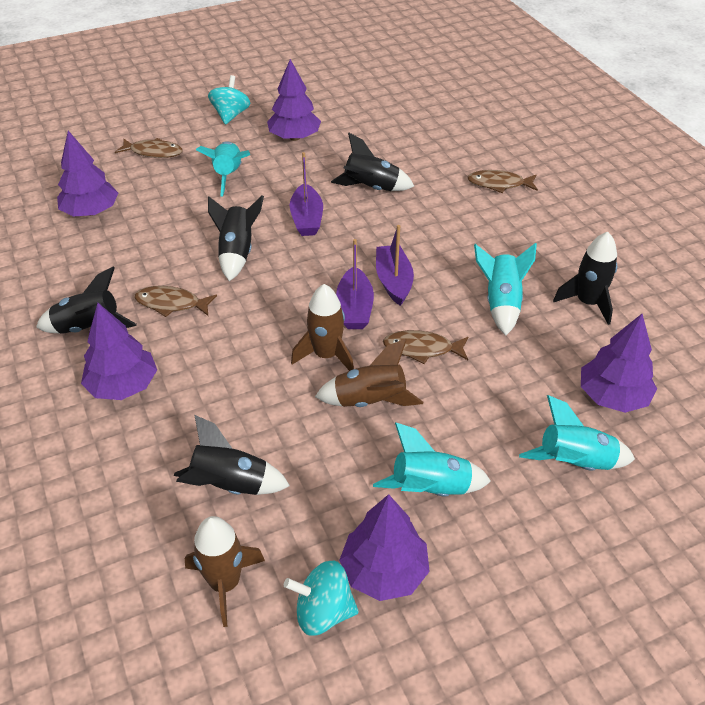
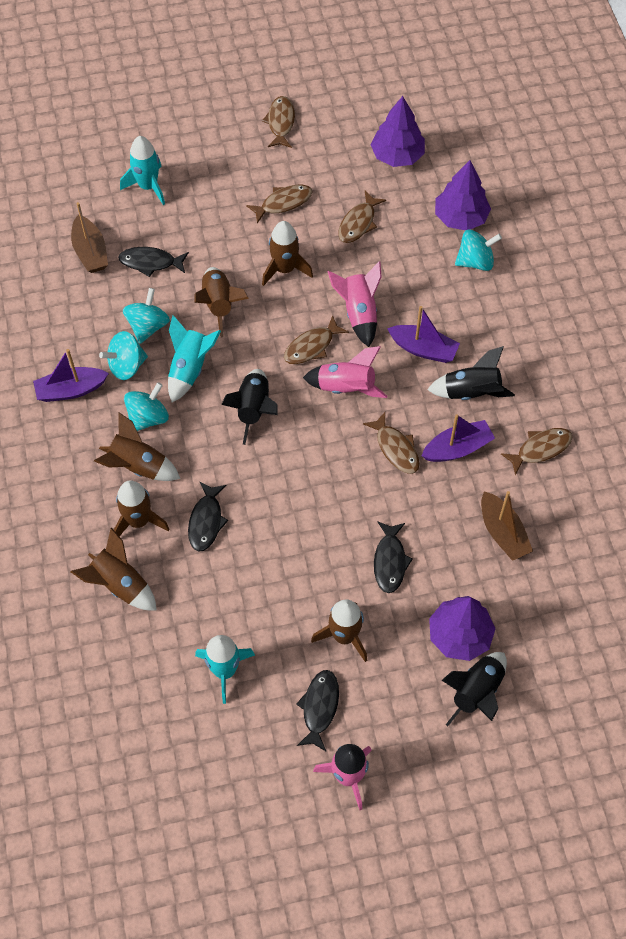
black fish: none = 0 -> [118,247,189,277] [188,481,228,552] [296,670,339,751] [374,521,413,593] = 4
black rocket: [36,267,137,334] [174,415,290,495] [208,195,264,281] [331,133,414,191] [553,232,617,325] = 5 -> [221,369,278,445] [427,346,515,400] [441,652,507,726] = 3
brown boat: none = 0 -> [71,202,108,273] [481,491,533,561] = 2
brown fish: [115,138,183,158] [135,286,217,317] [383,330,468,364] [467,170,538,193] = 4 -> [246,185,313,223] [262,96,295,148] [284,315,349,364] [338,191,386,243] [363,412,420,474] [501,428,573,475] = 6
brown rocket: [185,516,265,627] [291,284,354,371] [315,339,423,407] = 3 -> [71,528,157,611] [94,412,180,481] [114,480,169,536] [195,267,249,337] [262,221,313,286] [311,599,367,662] = 6
pink rocket: none = 0 -> [303,346,388,398] [313,744,372,810] [328,261,382,347] = 3
purple tree: [57,131,118,217] [81,303,157,400] [267,59,321,141] [339,494,430,601] [581,314,657,413] = 5 -> [370,96,425,167] [429,596,496,661] [435,160,491,230] = 3
turquoise rocket: [196,141,250,197] [373,422,491,496] [474,243,537,335] [519,395,635,471] = 4 -> [120,136,165,205] [168,315,221,402] [195,635,255,704] = 3
turquoise spinning top: [208,75,250,125] [284,561,359,636] = 2 -> [99,331,148,380] [123,288,170,344] [124,382,169,431] [455,229,502,271] = 4

